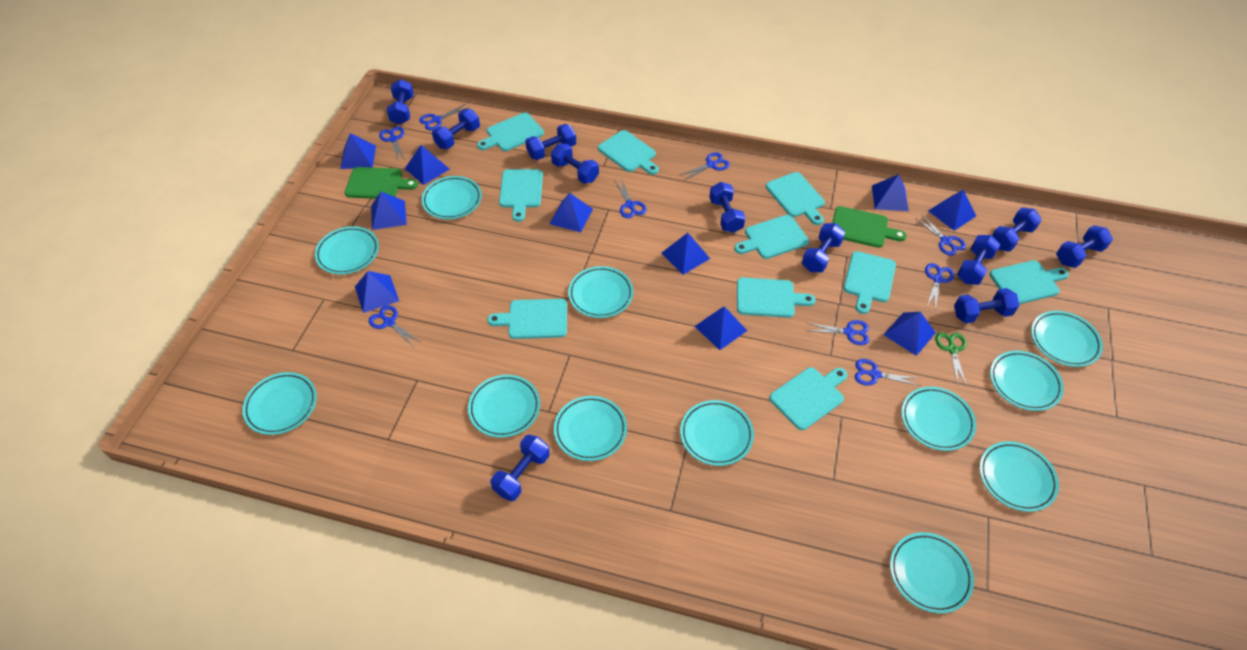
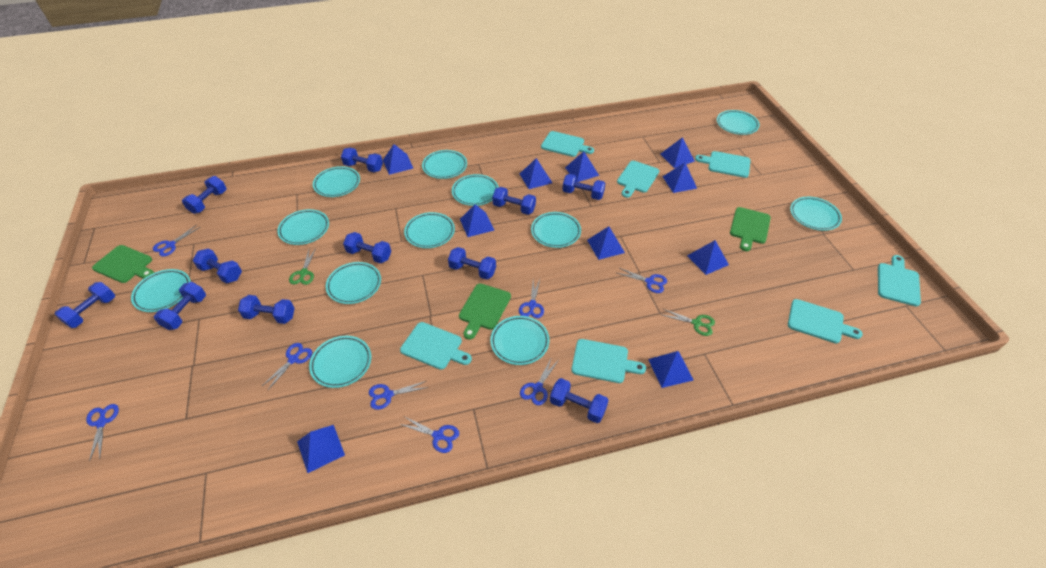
blue scissors: [369,305,420,345] [379,127,405,161] [419,104,469,130] [615,178,646,218] [680,152,730,181] [806,320,870,345] [855,359,921,386] [915,214,966,256] [925,263,954,309] = 9 -> [86,404,119,462] [153,225,200,257] [262,343,312,390] [369,381,428,410] [400,417,459,453] [519,280,544,318] [520,357,558,405] [617,268,667,293] = 8
green cutting board: [345,167,418,199] [832,206,906,248] = 2 -> [92,245,154,283] [459,283,511,340] [730,207,771,251] = 3
green scissors: [935,332,967,386] = 1 -> [289,248,316,285] [660,309,715,336] = 2
turquoise cutting board: [477,113,544,151] [487,299,567,339] [499,169,543,222] [598,130,659,175] [734,215,809,259] [737,277,816,318] [766,172,825,225] [769,367,847,430] [844,251,896,314] [989,260,1069,304] = 10 -> [400,322,472,370] [541,131,594,157] [571,339,646,383] [617,161,659,198] [695,151,751,178] [788,299,863,343] [878,255,921,307] = 7

